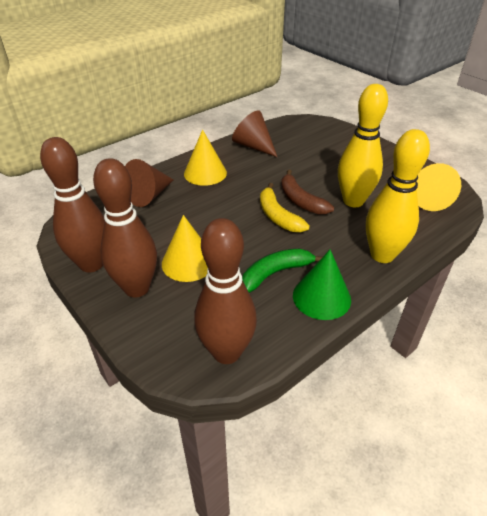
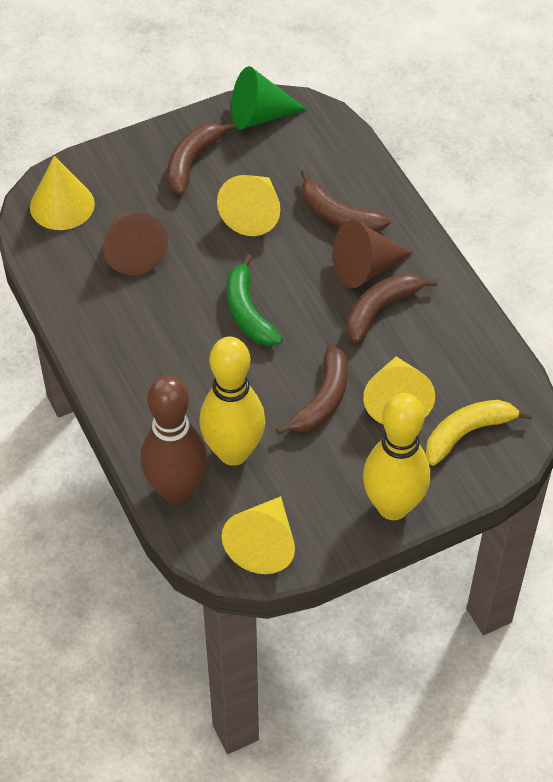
brown banana: [281,170,334,215] = 1 -> [167,122,236,195] [276,345,348,435] [301,169,391,232] [347,273,438,343] = 4
brown bowling pin: [40,137,105,273] [93,158,157,298] [194,218,257,364] = 3 -> [141,376,208,504] = 1
yellow cone: [162,215,208,282] [184,129,227,186] [417,163,461,211] = 3 -> [30,156,95,230] [217,175,280,236] [222,496,295,574] [363,357,435,424] = 4

